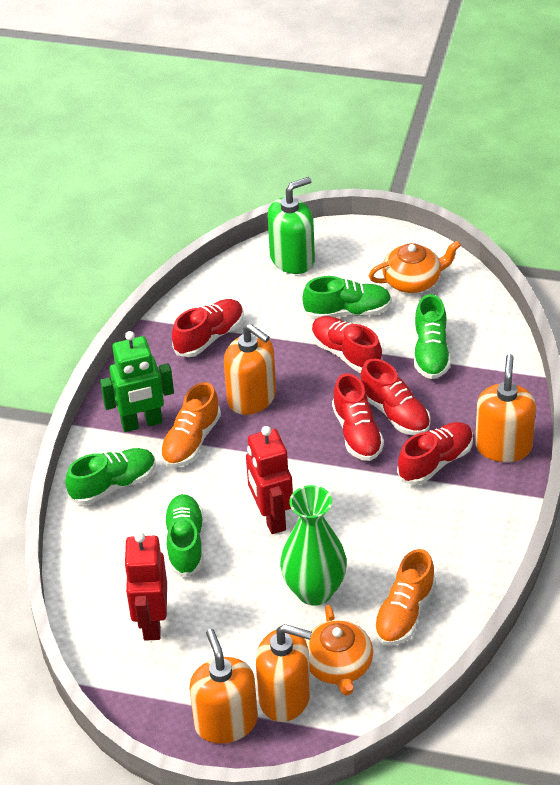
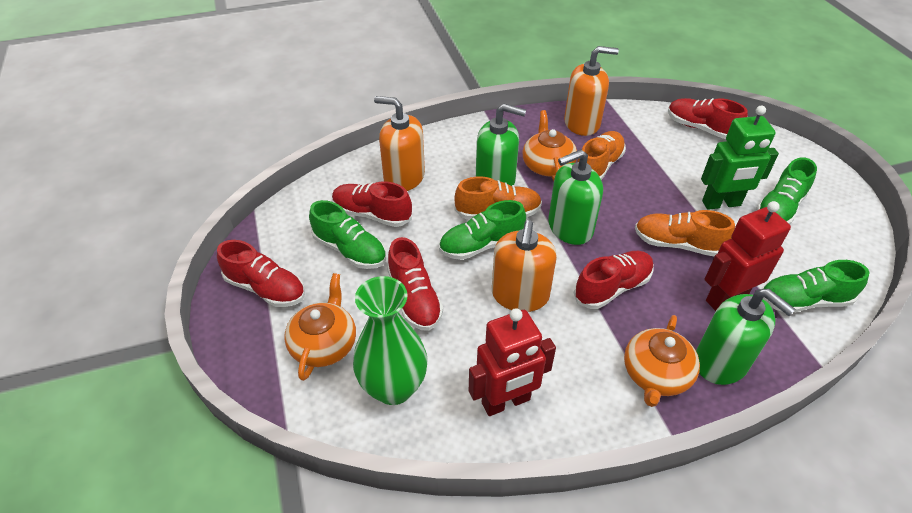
green soap dispenser: [268,177,315,274] = 1 -> [476,104,526,186] [548,149,603,245] [696,289,796,385] = 3
orange shoe: [160,382,221,467] [374,549,436,646] = 2 -> [454,177,542,220] [577,131,626,180] [635,210,735,257] = 3
orange soap dispenser: [189,629,258,744] [224,324,276,415] [256,624,312,722] [475,354,536,462] = 4 -> [374,96,425,191] [492,220,557,312] [564,46,619,136] = 3
orange teapot: [305,605,373,695] [369,240,461,293] = 2 -> [284,273,356,381] [522,110,577,181] [624,315,700,407] = 3

